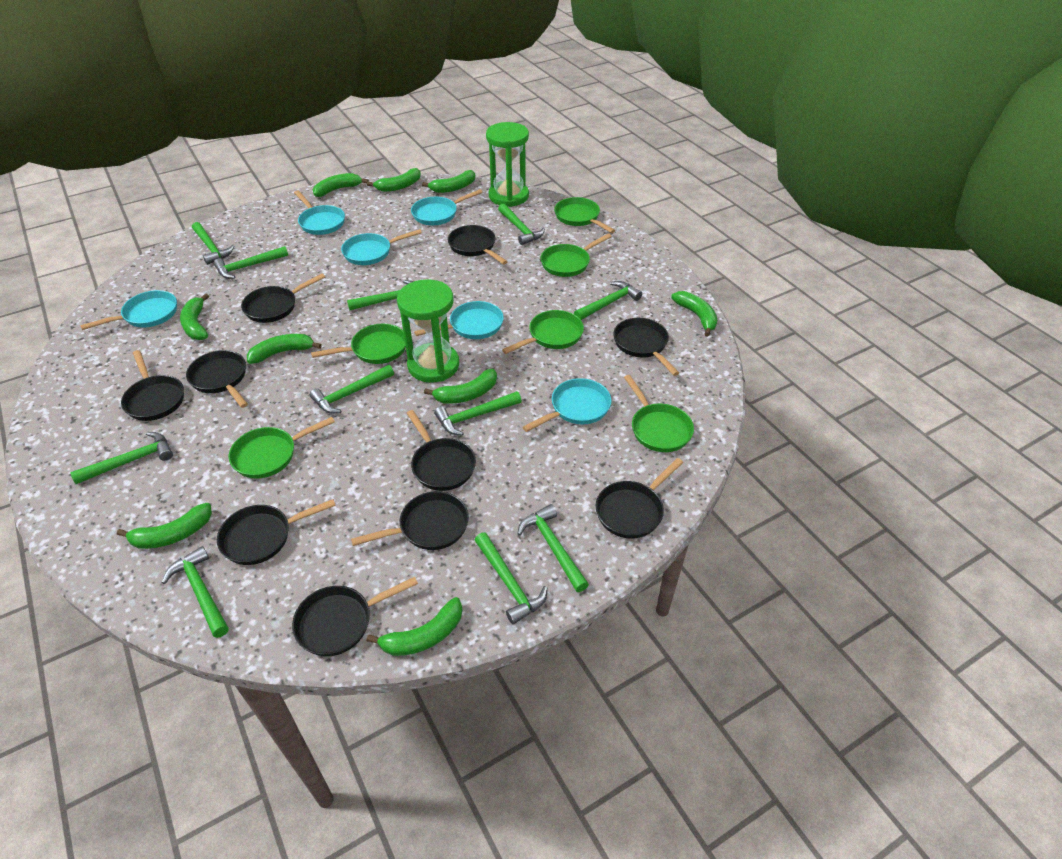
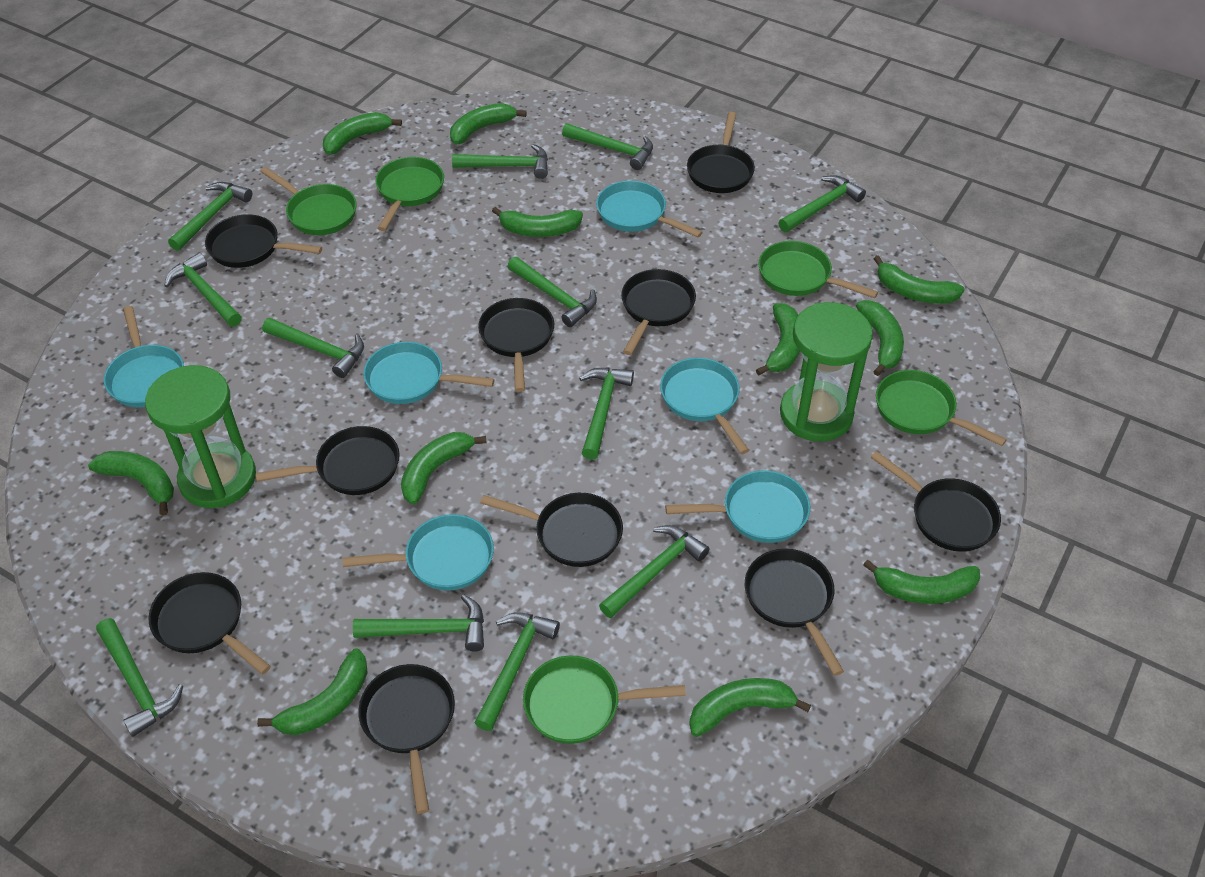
green banana: [117,503,212,549] [180,293,209,340] [247,334,322,364] [313,173,369,197] [366,597,462,656] [367,168,421,192] [422,170,475,193] [424,369,497,404] [671,291,717,336] = 9 -> [88,451,174,516] [257,648,368,735] [323,112,402,155] [401,432,487,505] [450,103,527,145] [492,207,583,237] [689,678,811,737] [756,303,800,375] [856,300,904,376] [863,560,980,604] [874,255,965,304] = 11
green hammer: [70,432,173,484] [162,546,229,638] [192,222,234,265] [214,246,288,279] [310,365,394,413] [347,280,414,310] [434,391,522,436] [474,532,548,624] [498,203,545,245] [517,504,589,592] [574,281,642,320] = 11 -> [96,618,183,737] [164,253,242,327] [168,182,252,251] [262,318,364,378] [353,594,484,652] [452,144,548,179] [474,612,560,731] [508,257,597,327] [562,123,653,170] [579,368,634,460] [599,525,709,618] [778,175,866,232] = 12
green pan: [229,417,335,479] [311,324,406,364] [502,310,584,354] [540,233,612,277] [554,197,615,233] [624,375,694,452] = 6 -> [260,167,357,235] [375,157,444,231] [523,655,686,744] [758,241,878,298] [876,370,1007,446] = 5

